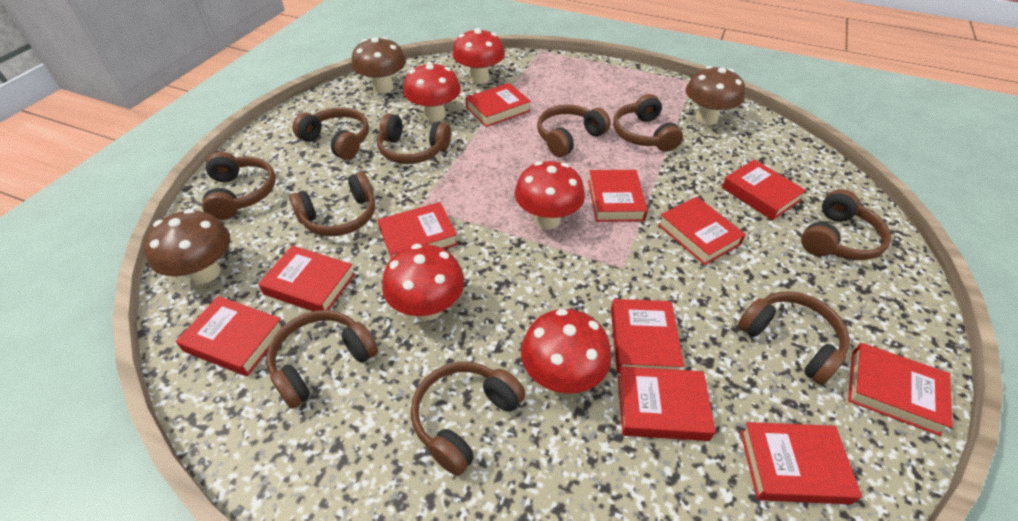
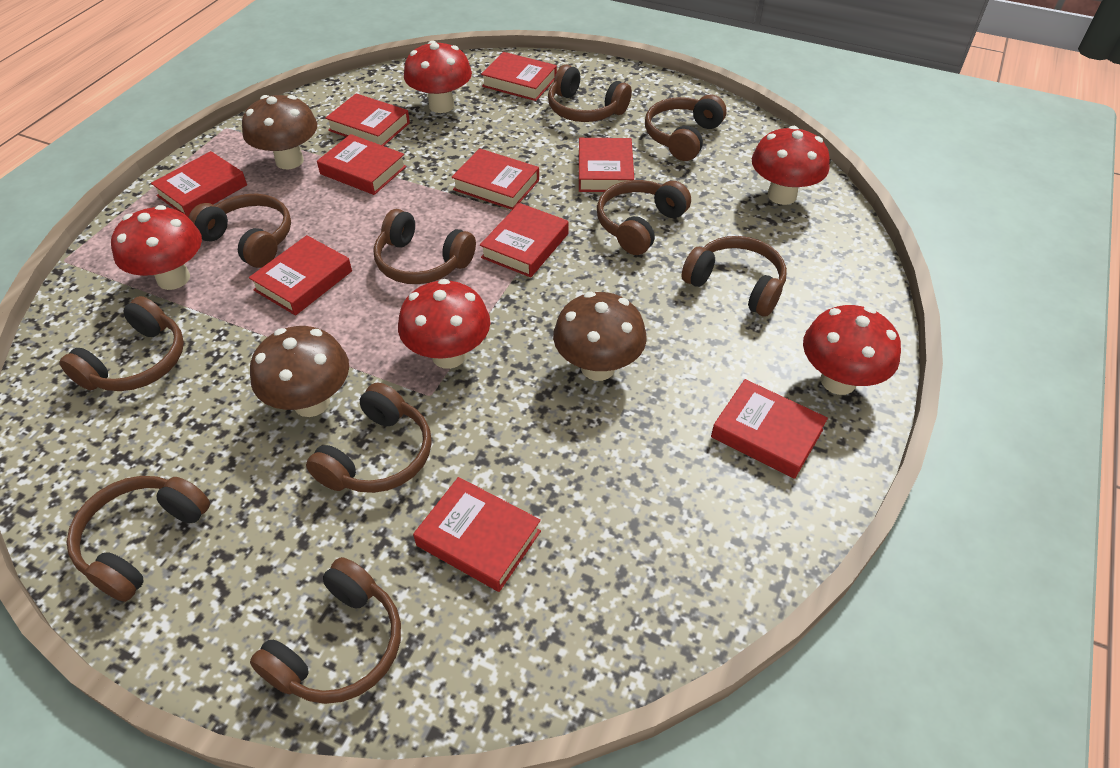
red book: [176,296,283,376] [258,245,355,311] [378,202,458,258] [465,83,531,127] [588,170,648,222] [611,299,684,374] [618,366,716,441] [658,197,746,265] [722,159,806,220] [740,422,862,504] [848,343,953,436] = 11 -> [151,151,247,217] [249,235,352,316] [317,134,406,195] [325,93,410,146] [413,477,541,592] [452,148,539,210] [480,203,569,277] [481,52,557,101] [579,138,634,192] [711,379,828,479] = 10

